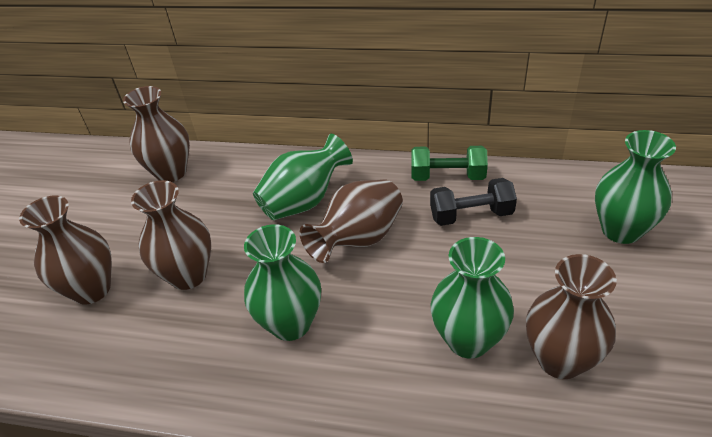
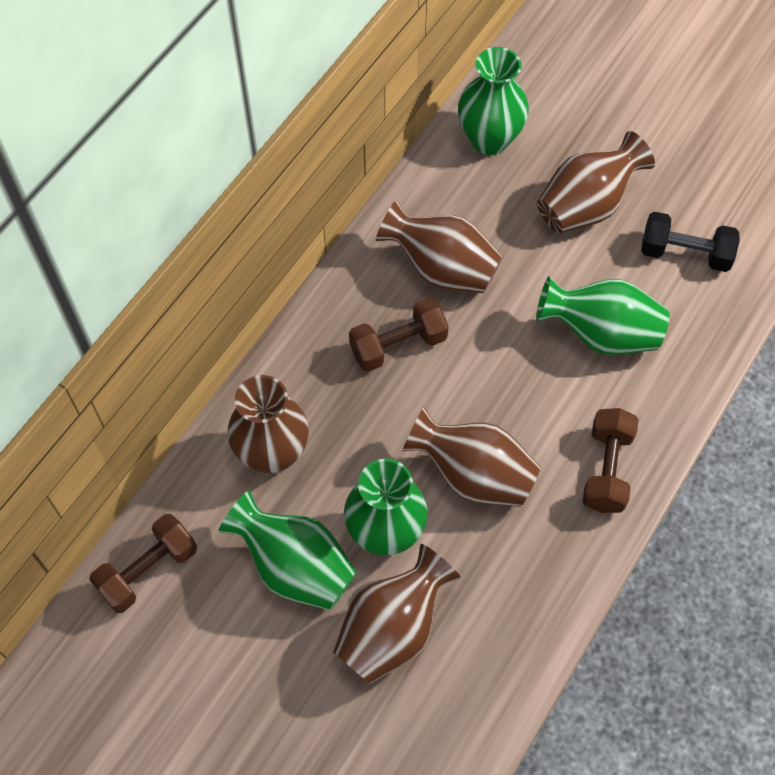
brown dumbbell: none = 0 -> [89,514,197,613] [349,298,449,372] [582,408,639,513] = 3
green dumbbell: [411,146,488,181] = 1 -> none = 0

